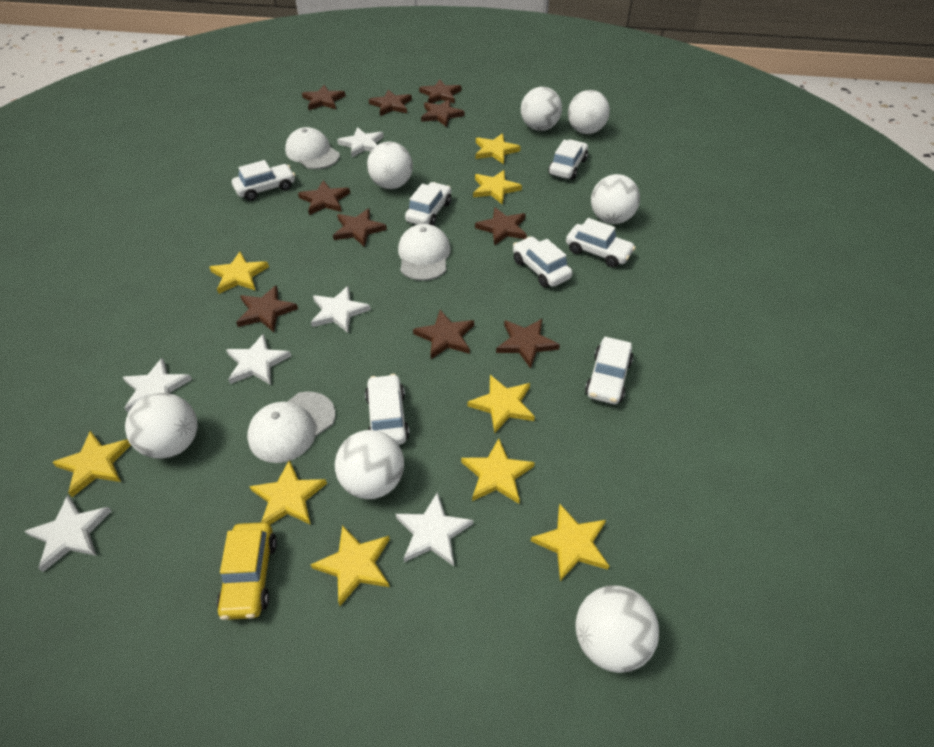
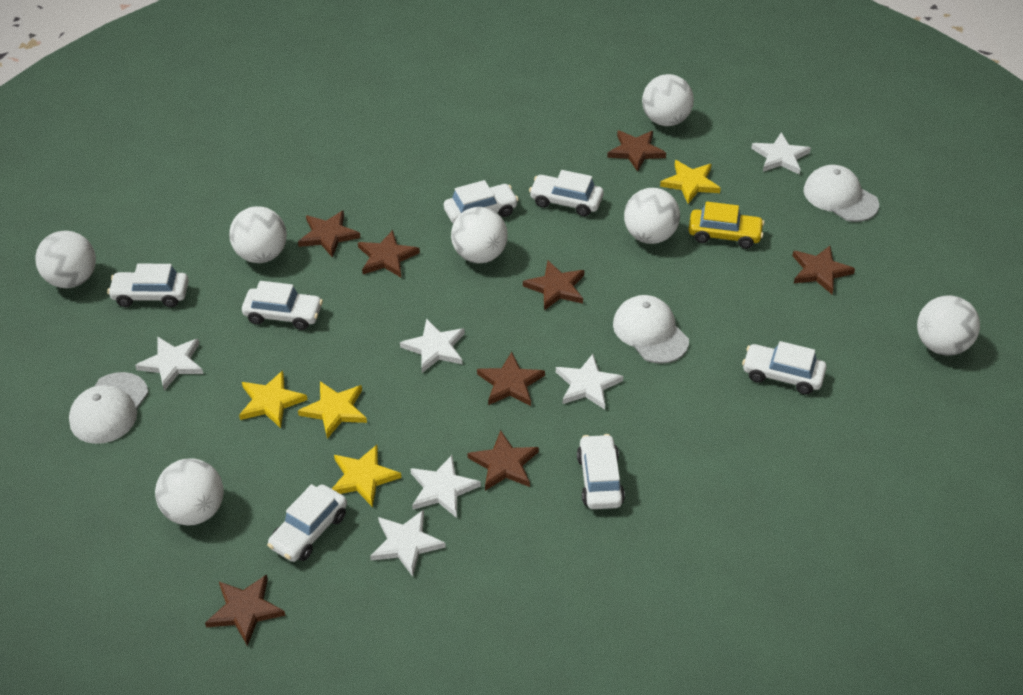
brown star: [236,285,298,332] [298,180,350,215] [302,85,346,110] [333,209,387,247] [369,89,412,116] [413,310,474,359] [419,79,461,103] [421,99,465,127] [475,207,527,246] [496,319,560,369] = 10 -> [205,574,285,646] [298,210,361,258] [358,230,420,278] [467,430,539,491] [477,352,545,406] [523,260,585,310] [607,131,666,172] [792,246,855,294] = 8
yellow star: [52,431,131,497] [209,252,269,294] [249,460,327,525] [310,525,390,606] [461,438,535,504] [467,375,535,433] [473,170,522,205] [476,133,521,164] [531,504,609,581] = 9 -> [239,370,307,428] [298,381,367,439] [332,445,401,507] [660,160,721,204] = 4

